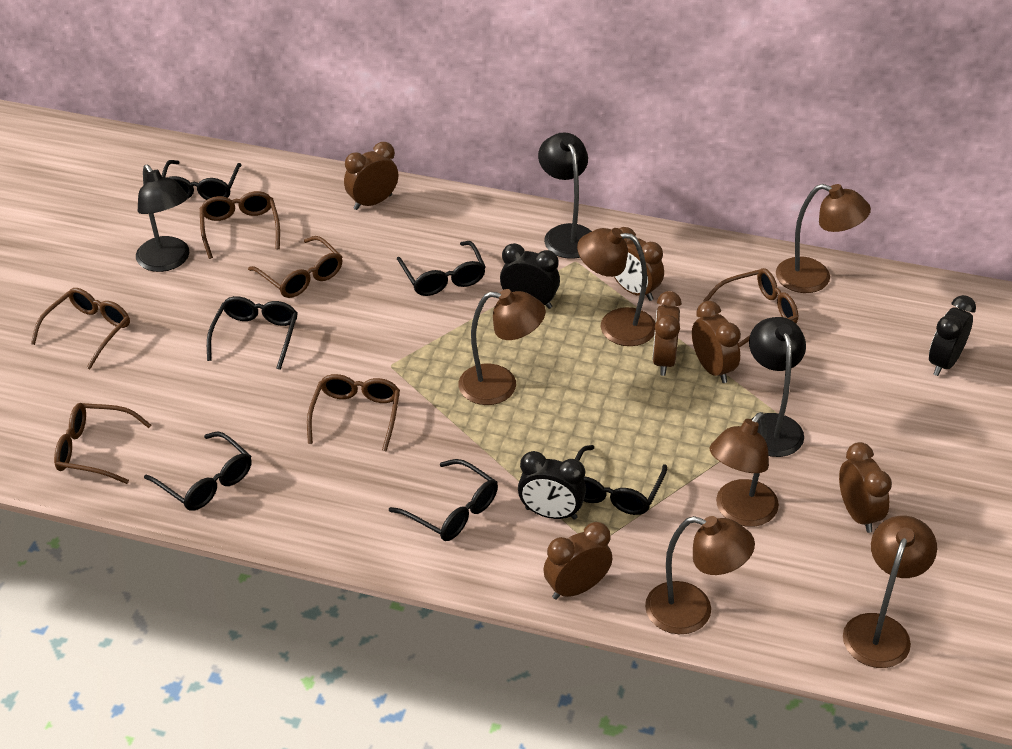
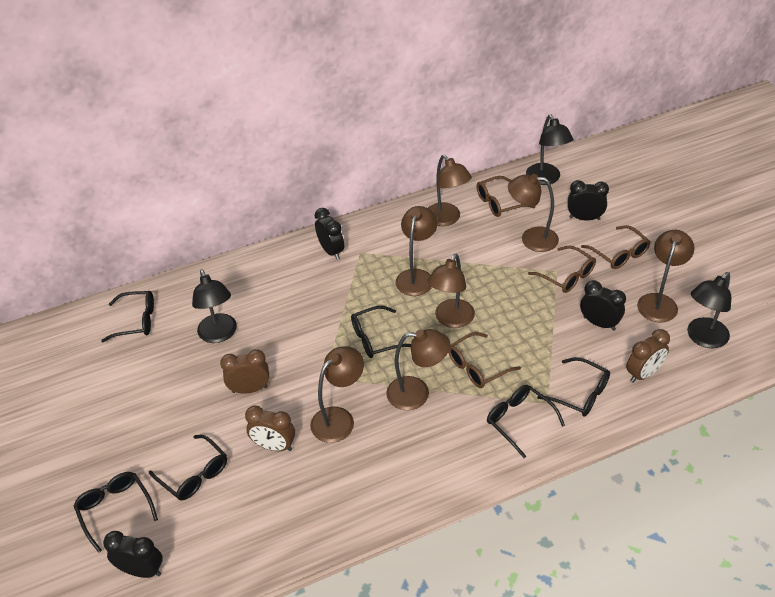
black clock: [500,243,560,309] [518,451,586,520] [929,295,976,376] = 3 -> [103,531,163,578] [315,208,344,260] [568,180,609,221] [580,280,626,330] = 4
brown clock: [344,142,398,210] [543,522,612,600] [614,227,664,301] [652,291,682,376] [692,301,741,383] [839,442,892,533] = 6 -> [220,349,269,393] [245,406,295,451] [626,329,670,383] = 3
brown glasses: [31,288,130,369] [54,403,151,484] [200,191,280,259] [248,236,343,298] [307,374,400,451] [703,268,798,347] = 6 -> [448,332,521,388] [477,176,535,217] [528,246,596,293] [581,225,651,269] = 4
brown lamp: [458,289,546,405] [577,228,655,346] [645,516,755,634] [710,412,779,527] [776,184,871,293] [843,516,937,668] = 6 -> [310,347,364,443] [386,329,450,410] [395,206,438,296] [427,253,475,328] [428,155,472,226] [508,174,559,252] [637,230,695,322] = 7

